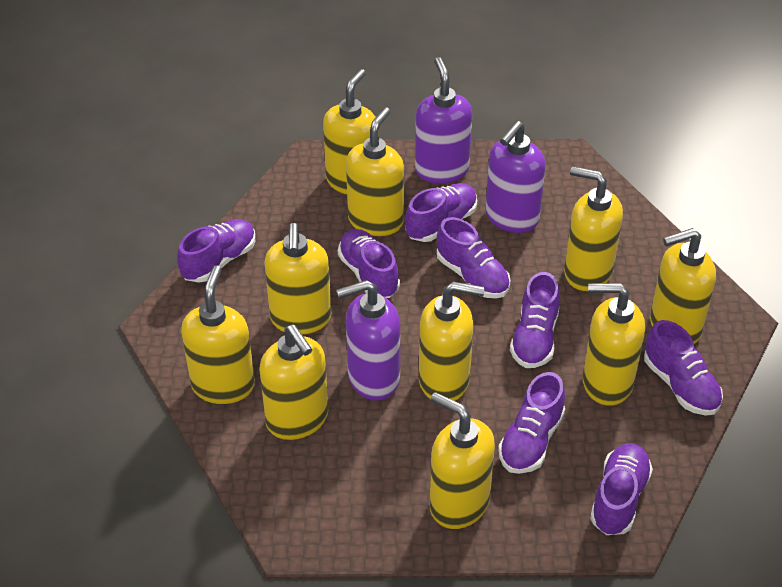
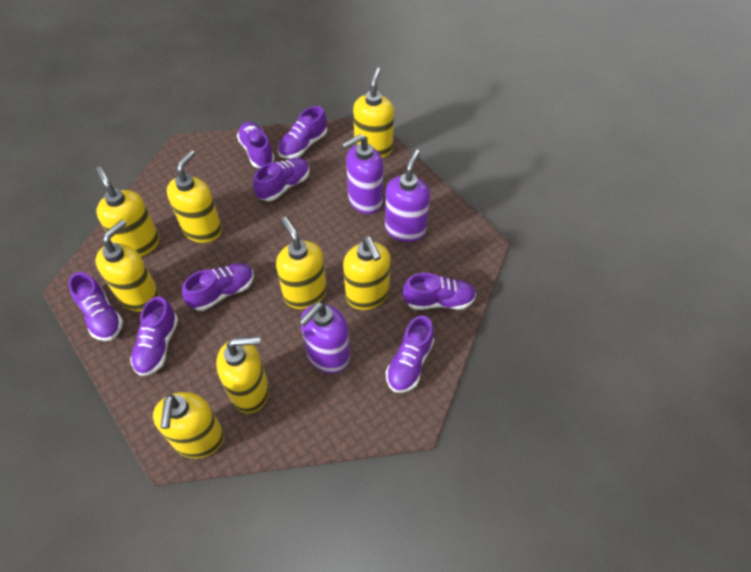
yellow soap dispenser: [181,265,255,404] [259,325,328,440] [264,223,331,335] [323,69,375,194] [346,107,404,236] [419,282,485,401] [430,392,495,529] [564,166,623,291] [582,283,645,406] [650,228,716,344] = 10 -> [95,219,160,312] [96,166,159,257] [153,392,224,458] [167,150,222,243] [216,336,269,413] [276,217,327,309] [343,237,390,310] [353,68,394,158] = 8

